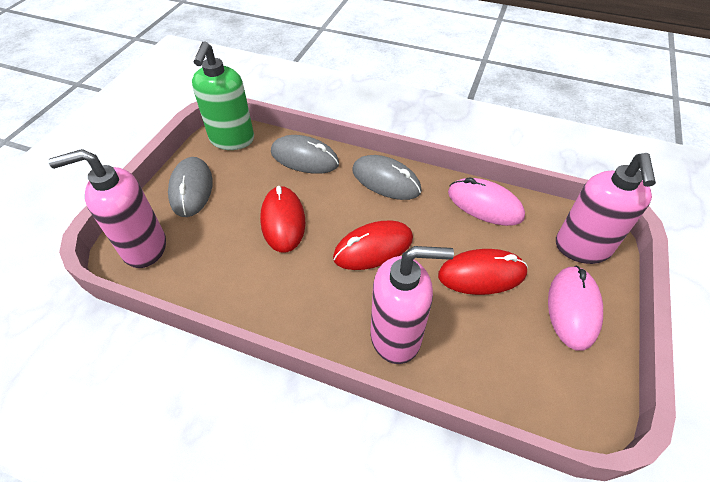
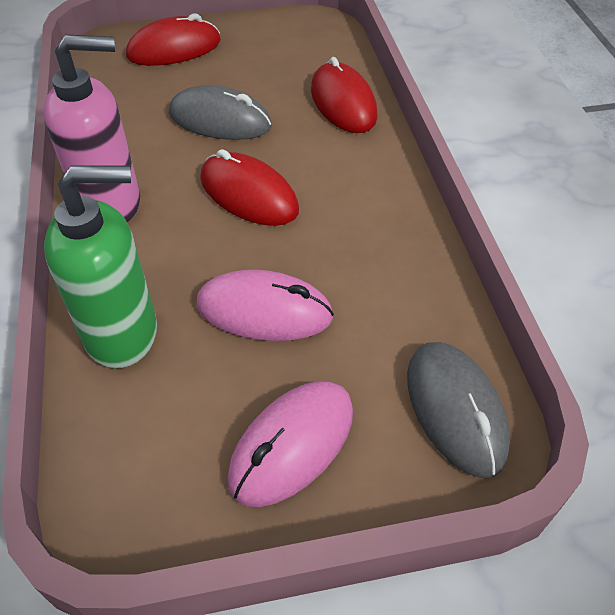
grey mouse: [168,157,213,217] [271,135,339,174] [352,155,422,200] = 3 -> [169,85,272,140] [407,342,510,478] = 2
pink soap dispenser: [48,149,166,268] [370,246,454,364] [556,153,656,264] = 3 -> [44,35,140,222] = 1

